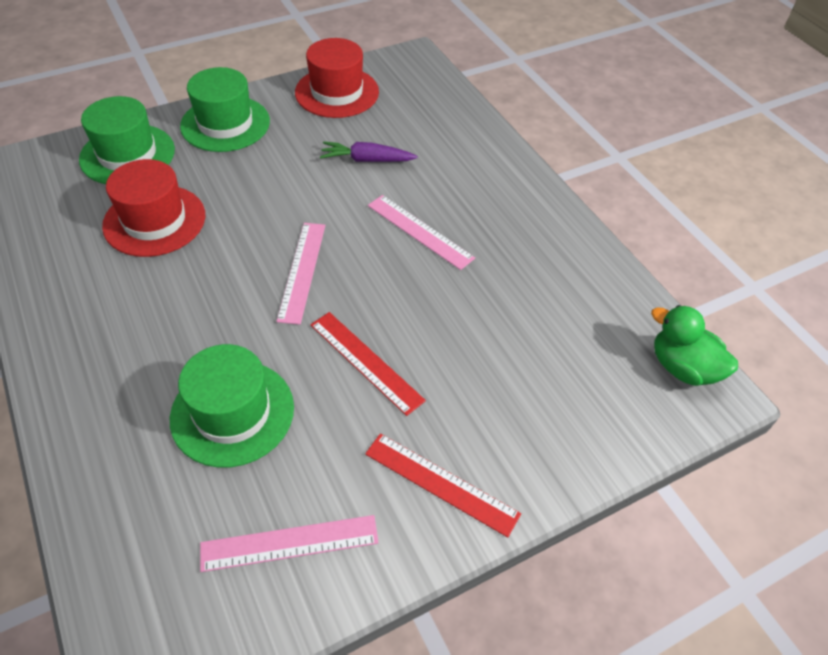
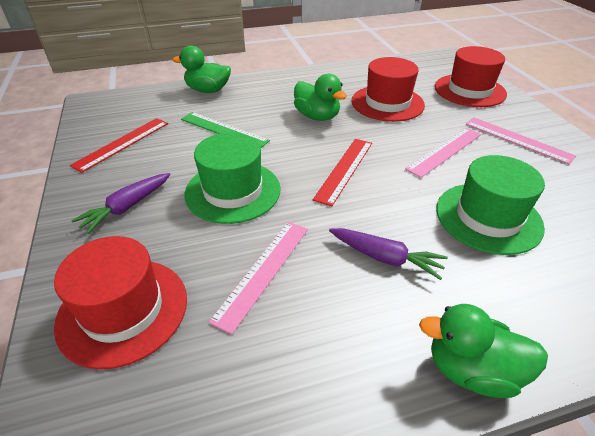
green duck: [651,305,738,386] = 1 -> [172,45,231,93] [294,74,347,121] [419,304,548,398] = 3
green hat: [79,96,175,184] [170,344,294,468] [180,67,270,152] = 3 -> [184,133,281,224] [436,155,545,255] = 2
green ruler: none = 0 -> [181,112,270,148] = 1
purple carrot: [320,141,418,162] = 1 -> [71,173,170,234] [329,228,448,280] = 2
red hat: [102,159,205,257] [295,38,379,118] = 2 -> [54,236,187,369] [352,57,425,122] [435,46,507,107] = 3

